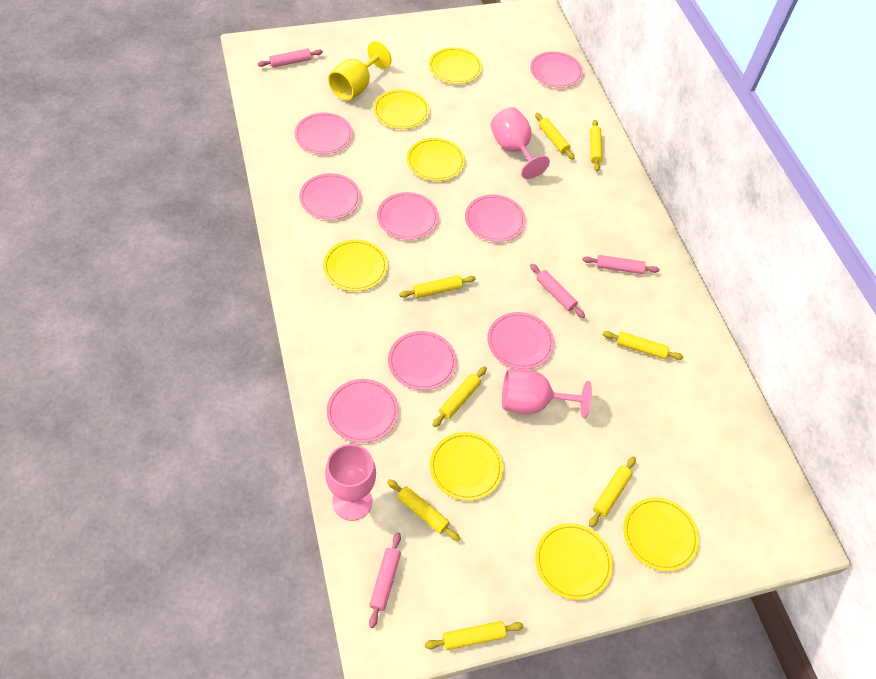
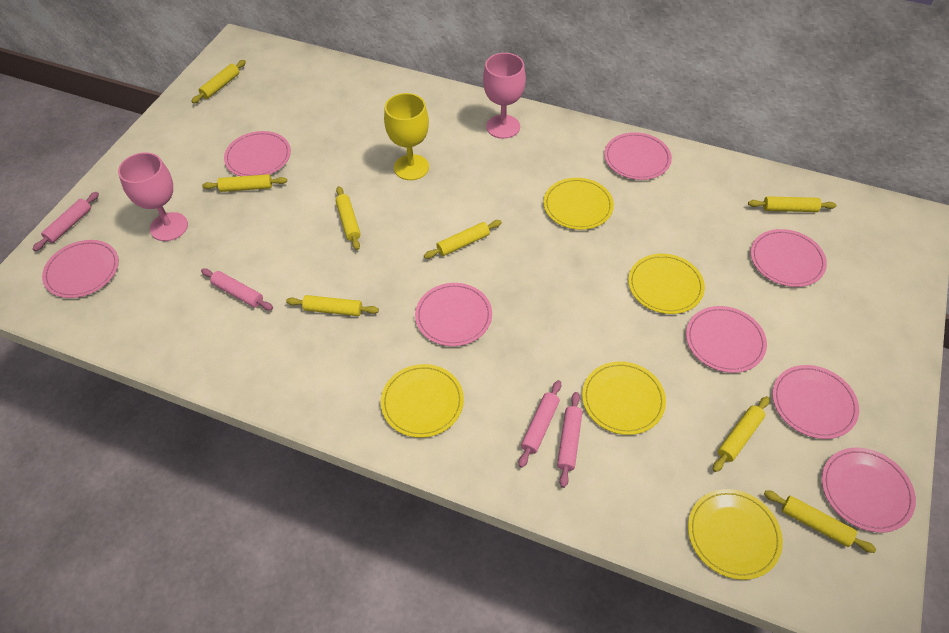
pink goblet: [325,444,376,521] [490,107,550,179] [502,369,592,418] = 3 -> [118,152,188,241] [483,53,526,139] = 2
yellow plate: [323,240,388,291] [373,90,430,129] [407,138,465,181] [429,47,482,84] [430,432,503,501] [535,523,613,600] [623,497,699,571] = 7 -> [381,364,464,438] [544,178,614,230] [582,361,666,435] [628,254,705,314] [688,489,783,580] = 5

